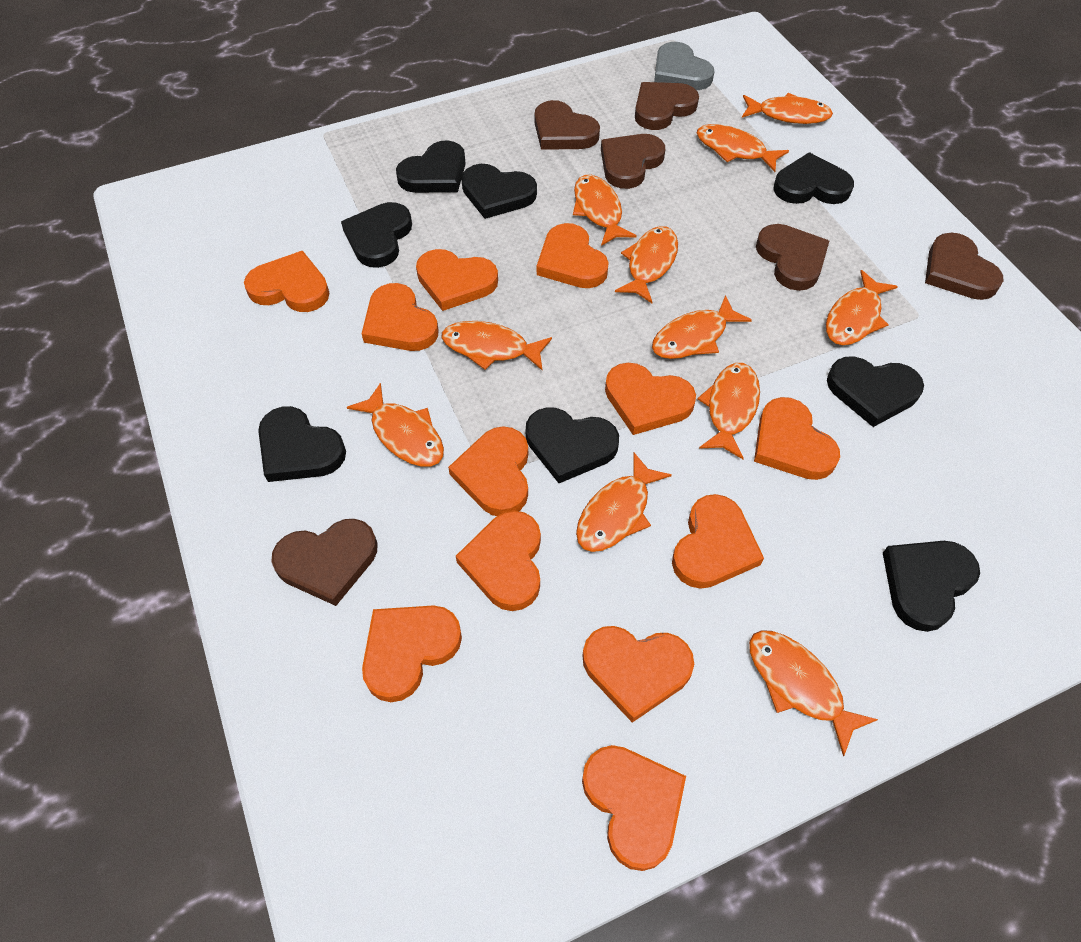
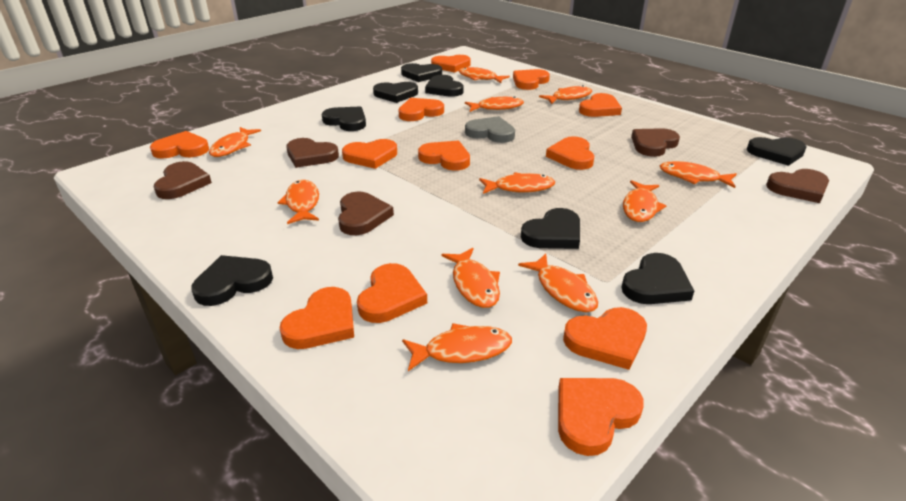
brown heart: [272,519,377,606] [535,100,600,150] [601,134,665,189] [635,82,699,130] [756,224,829,291] [925,233,1004,300] = 6 -> [154,161,212,199] [287,138,339,168] [338,191,394,235] [631,128,680,157] [766,169,829,203] = 5

